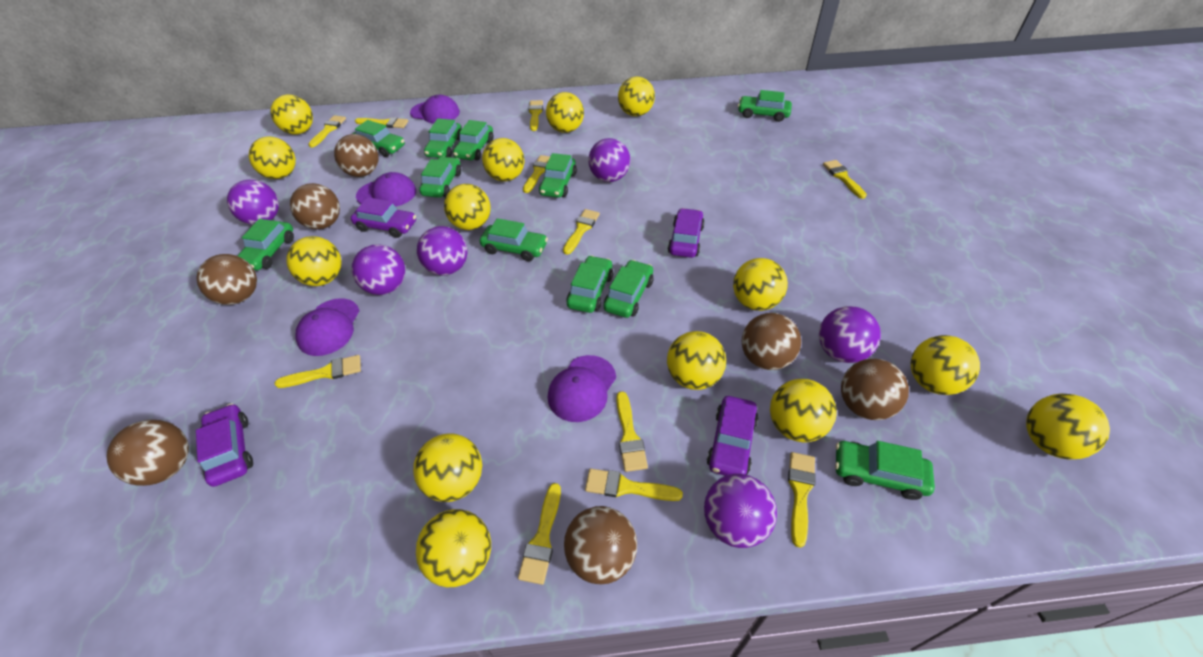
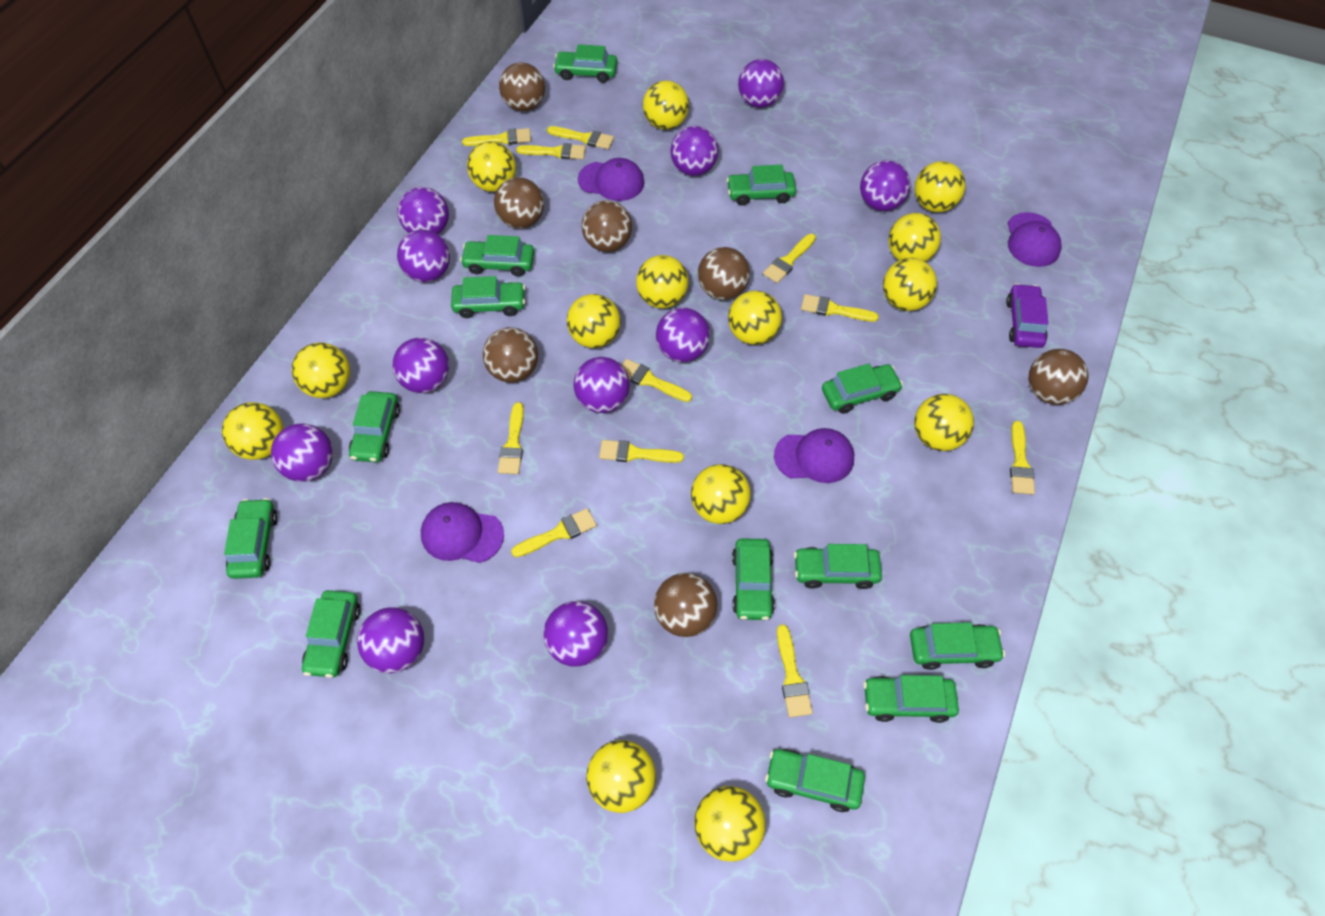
green car: [237,219,294,270] [353,120,405,157] [419,157,461,198] [424,119,462,158] [453,120,494,160] [480,218,548,261] [539,153,577,198] [566,255,613,313] [604,260,653,318] [738,90,792,122] [835,441,935,500] = 11 -> [224,498,278,579] [302,590,361,678] [349,391,400,462] [451,276,525,318] [460,235,534,277] [553,44,617,83] [726,165,796,205] [732,538,775,620] [765,749,865,812] [794,544,882,589] [822,364,903,414] [863,675,959,723] [910,623,1005,670] = 13
purple ball: [227,180,279,225] [351,244,405,295] [417,226,467,276] [588,138,630,182] [704,474,777,548] [819,306,881,363] = 6 -> [271,423,333,482] [357,607,424,673] [392,338,449,393] [397,187,449,234] [397,229,450,282] [543,601,608,667] [574,357,630,413] [656,308,710,362] [670,126,719,176] [738,59,784,108] [860,160,910,211] = 11
purple car: [196,403,253,487] [351,197,416,238] [668,208,705,258] [707,396,758,476] = 4 -> [1006,283,1048,348] = 1

